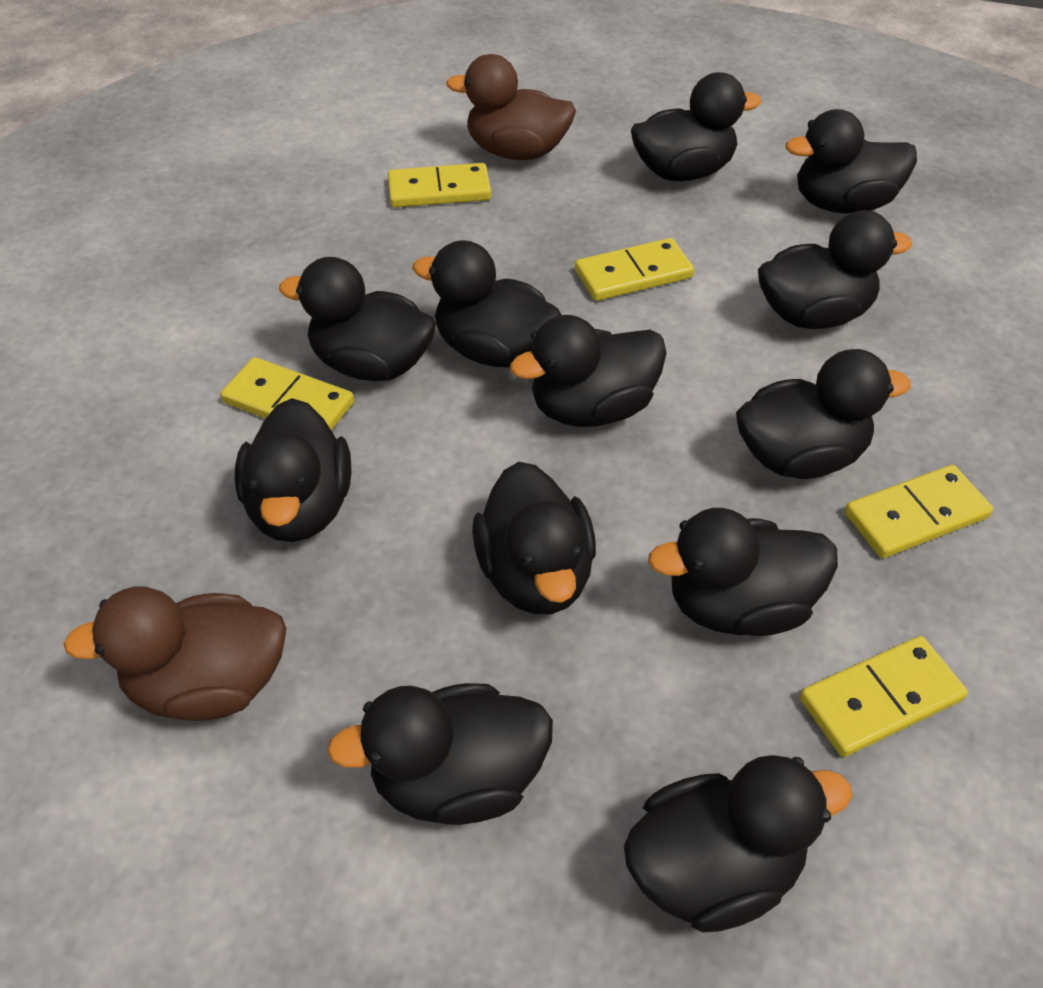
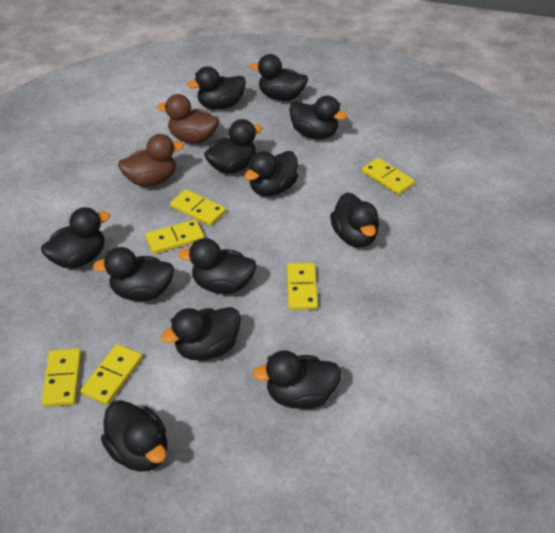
yellow domino: [221,357,354,431] [388,163,491,208] [575,238,694,301] [800,636,968,757] [845,465,993,558] = 5 -> [41,348,81,407] [80,344,143,405] [145,219,205,254] [170,189,226,226] [287,263,318,310] [362,158,415,195] = 6

